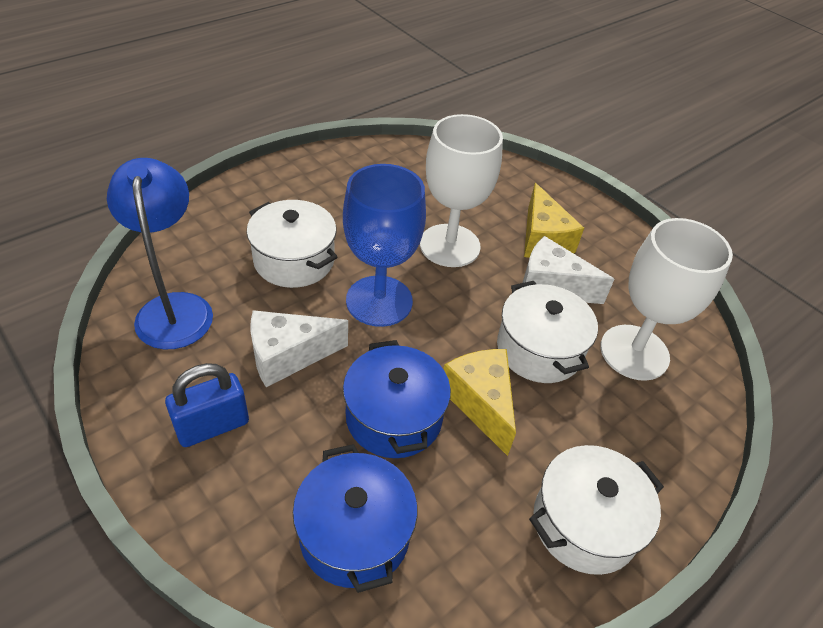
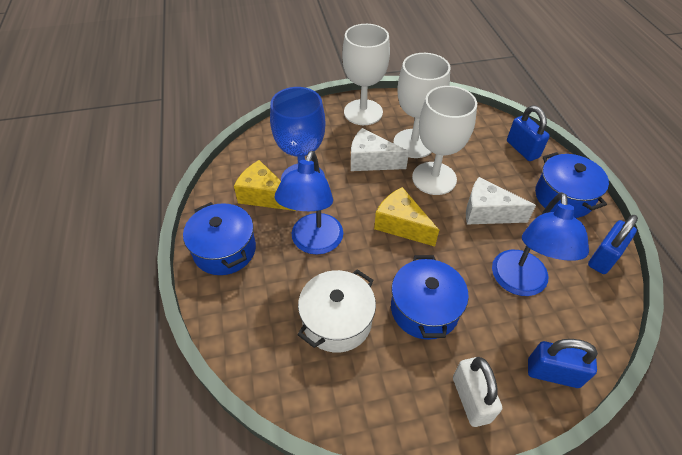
blue lamp: [107,158,213,349] = 1 -> [275,151,343,255] [492,192,589,296] = 2
blue padlock: [165,363,249,447] = 1 -> [507,106,550,161] [528,339,598,388] [588,215,638,274] = 3
blue pot: [293,444,418,593] [343,340,451,458] = 2 -> [183,202,256,275] [391,255,469,340] [535,152,609,218] = 3
white goblet: [420,114,503,267] [600,218,733,381] = 2 -> [342,24,390,125] [393,53,450,158] [412,86,477,195] = 3
white padlock: none = 0 -> [453,357,502,427] = 1
white pot: [247,200,337,288] [497,281,598,383] [529,445,664,575] = 3 -> [297,269,376,353] = 1

